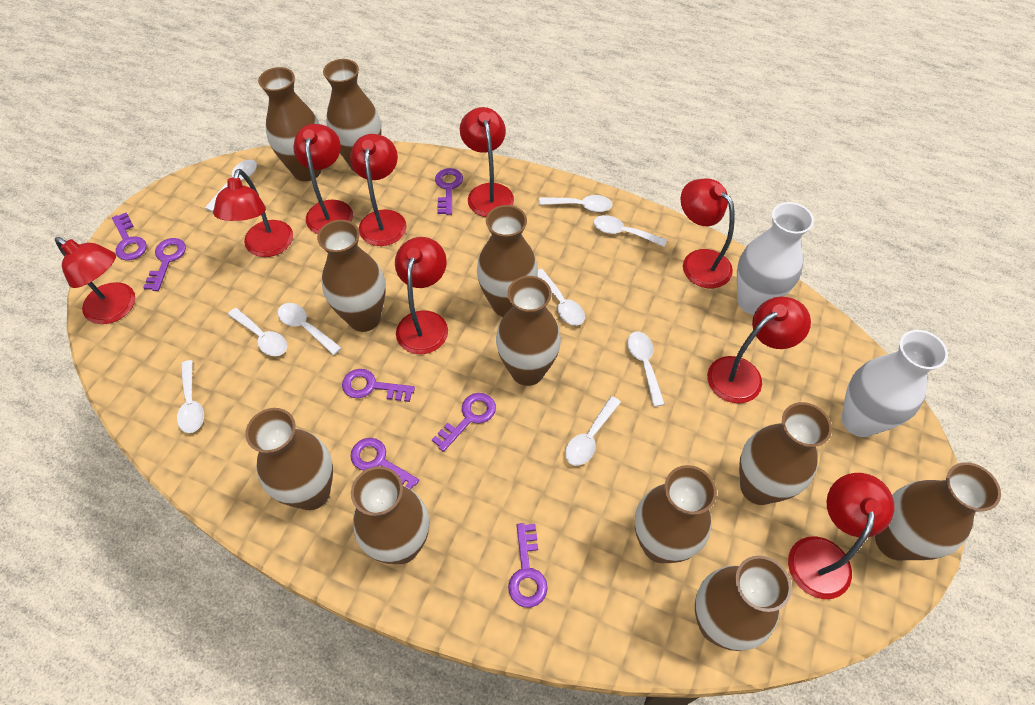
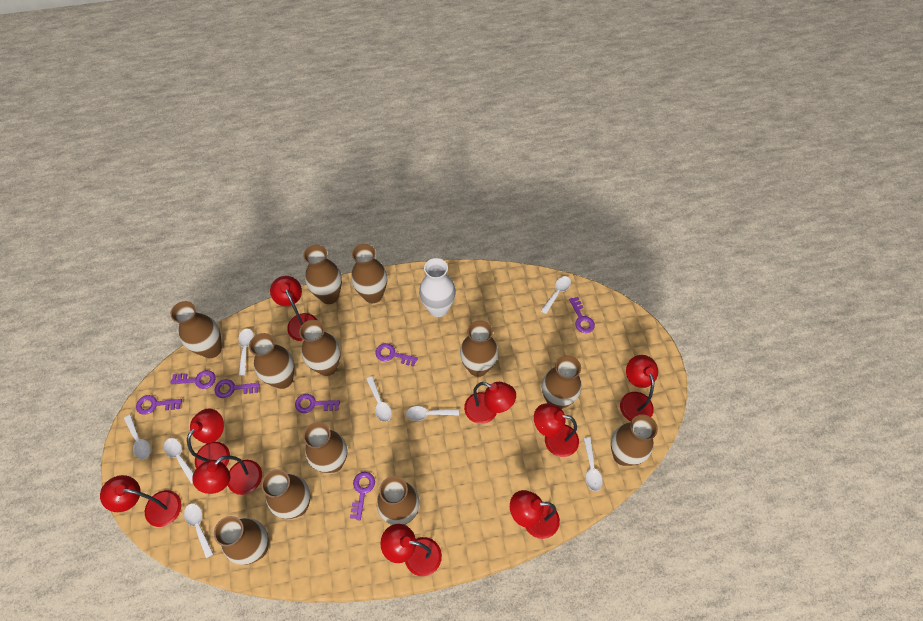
brown vase: [245,408,333,510] [258,67,321,181] [317,220,385,332] [323,59,381,171] [351,466,429,564] [477,205,538,317] [496,276,561,386] [635,465,717,563] [695,555,792,651] [739,402,832,505] [875,462,1001,560] = 11 -> [170,301,222,358] [214,516,269,565] [249,333,295,389] [261,469,311,519] [299,320,341,376] [303,245,342,304] [303,422,347,473] [351,244,387,303] [377,476,420,525] [460,320,498,377] [542,355,581,409] [611,414,658,466] = 12
white spoon: [177,360,204,433] [205,159,257,212] [228,308,287,356] [278,303,341,355] [537,269,585,326] [539,195,613,212] [565,396,621,466] [594,215,667,247] [627,332,665,407] = 9 -> [124,415,151,459] [164,438,193,484] [184,503,213,558] [238,329,254,376] [366,376,392,422] [406,406,459,421] [541,276,571,314] [584,437,603,491] = 8
white vase: [737,202,814,315] [842,330,948,437] = 2 -> [419,258,456,317] = 1

